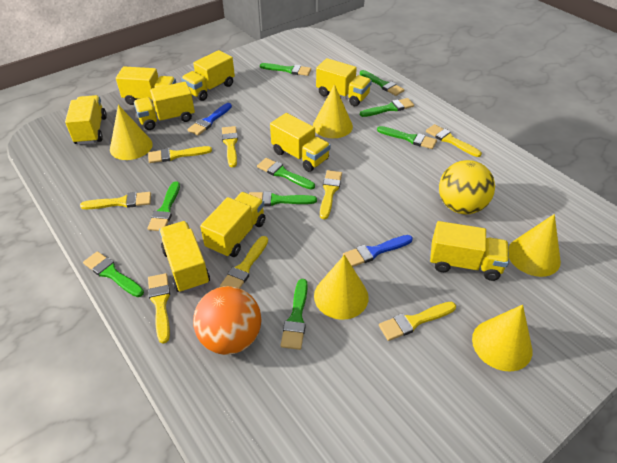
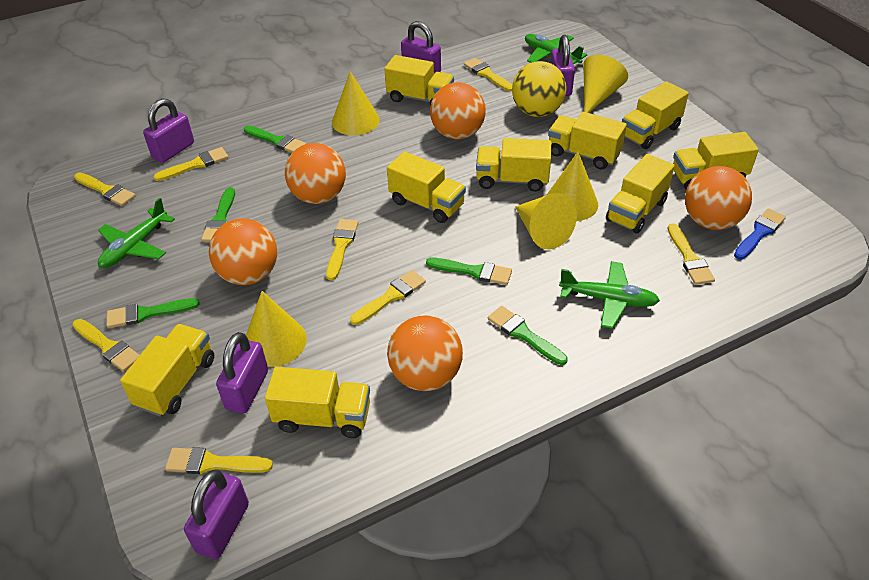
blue brush: [188,103,232,135] [343,235,413,267] = 2 -> [734,208,786,259] = 1
green brush: [83,251,144,297] [147,181,180,231] [249,191,317,206] [257,158,315,189] [260,63,311,76] [281,279,308,350] [360,70,404,96] [360,98,414,117] [377,126,437,149] = 9 -> [107,298,200,328] [201,187,235,242] [244,125,306,153] [426,257,512,285] [488,306,567,365] = 5
green plane: none = 0 -> [98,198,175,268] [525,34,587,65] [559,261,660,329] = 3
orange ball: [193,286,261,355] = 1 -> [209,219,277,285] [285,143,346,204] [387,315,463,391] [430,82,486,139] [685,166,752,230] = 5
purple padlock: none = 0 -> [143,99,194,163] [184,470,249,559] [216,332,268,413] [401,21,441,74] [550,35,575,96] = 5

